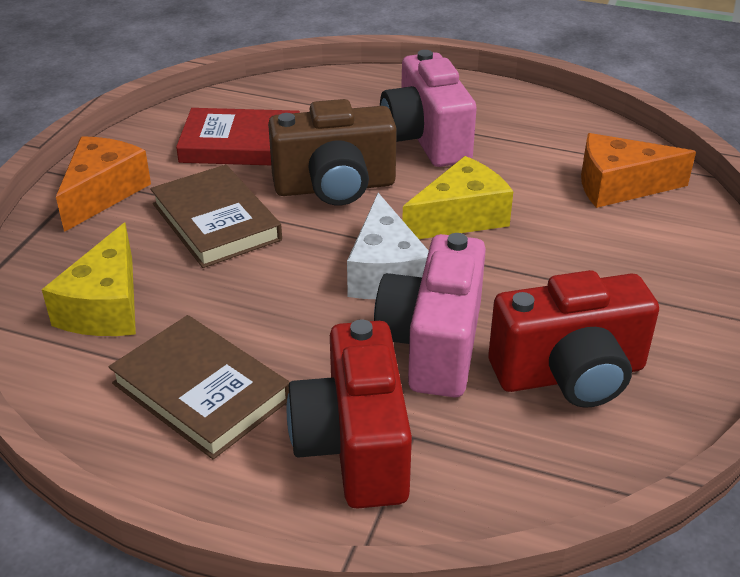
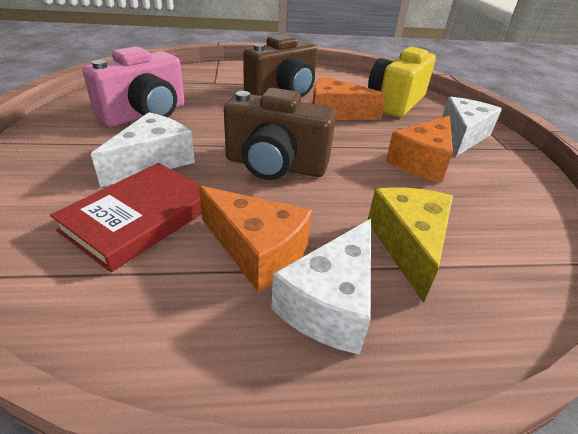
brown book: [108,315,289,460] [150,165,282,268] = 2 -> none = 0
brown camera: [268,99,397,205] = 1 -> [224,88,336,180] [243,34,317,97] = 2
orange cheese: [56,136,151,232] [581,133,696,208] = 2 -> [199,186,312,292] [313,76,387,120] [386,116,453,183] = 3
pink camera: [374,233,486,397] [380,50,477,167] = 2 -> [82,46,185,127] = 1
red camera: [286,319,412,509] [488,270,659,408] = 2 -> none = 0
white cheese: [347,193,429,299] = 1 -> [91,112,195,187] [271,219,371,355] [442,97,502,156] = 3
yellow camera: none = 0 -> [368,47,436,117] = 1
yellow cheese: [42,223,136,336] [402,156,513,239] = 2 -> [368,187,453,303] = 1

